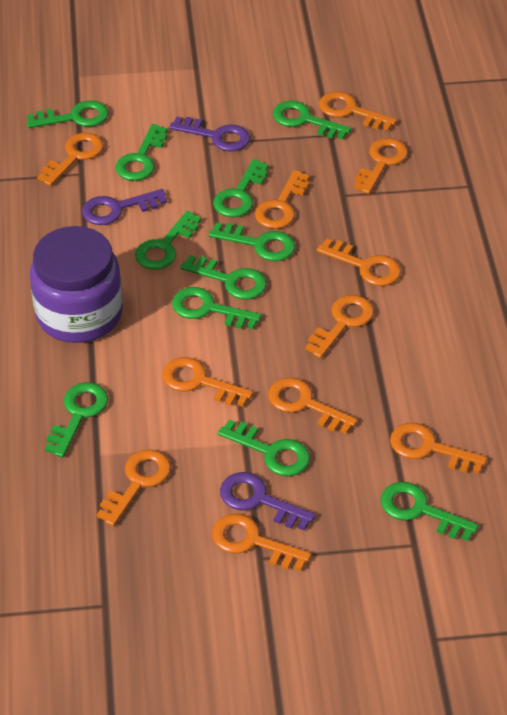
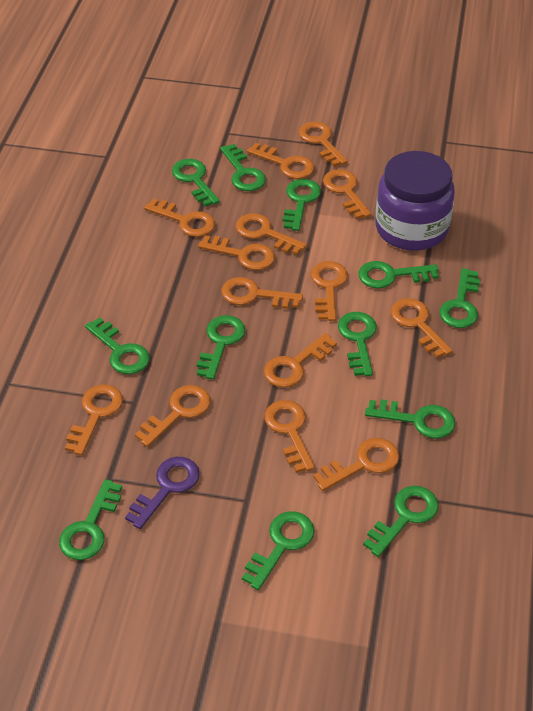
green key: [27,100,108,128] [45,382,108,458] [116,124,167,181] [135,211,201,270] [172,287,261,329] [180,255,267,299] [209,223,295,261] [213,159,269,217] [218,420,310,476] [273,101,351,140] [381,482,479,541] = 11 -> [59,479,122,560] [85,317,149,374] [172,159,220,207] [197,315,246,380] [220,144,266,191] [242,511,314,590] [283,179,321,231] [338,312,377,376] [359,261,439,288] [363,486,439,557] [365,399,455,439] [439,268,480,328] = 12
orange key: [37,133,104,186] [97,449,171,526] [162,357,253,407] [212,514,311,571] [255,170,310,229] [268,377,358,434] [305,295,374,358] [317,239,401,286] [319,91,397,131] [354,138,408,194] [390,423,487,474] = 11 -> [65,384,123,455] [135,385,210,447] [144,199,215,237] [198,235,275,270] [221,277,303,309] [236,213,307,255] [247,143,314,179] [264,333,337,388] [264,400,315,473] [299,122,348,167] [311,261,348,321] [313,438,399,491] [323,169,371,219] [391,298,452,358] = 14
purple key: [82,189,167,225] [169,117,250,151] [220,472,315,531] = 3 -> [125,457,200,529] = 1

